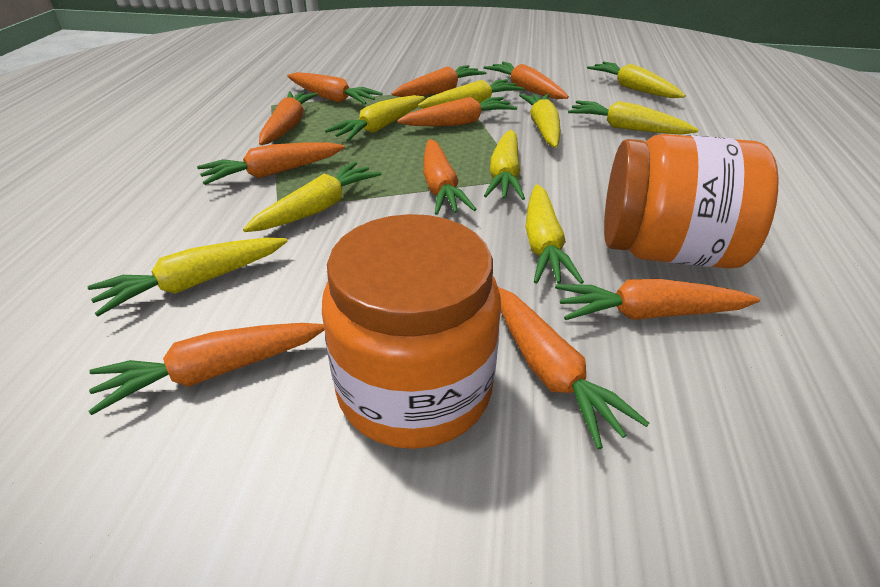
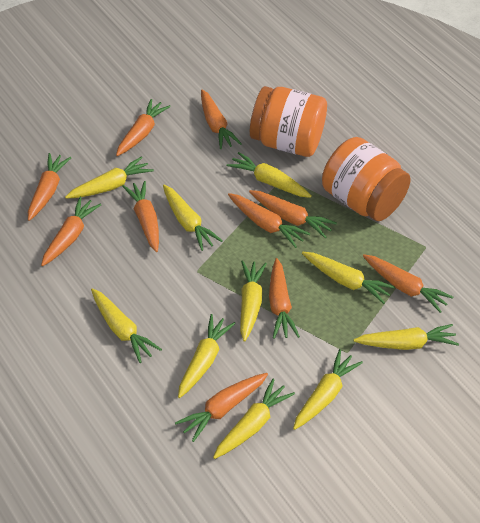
yellow carrot: [88,238,288,317] [243,161,382,232] [325,95,425,141] [418,79,524,108] [484,130,525,200] [519,94,561,148] [525,184,584,284] [568,100,699,135] [587,62,686,98] = 9 -> [65,156,154,199] [91,288,162,363] [163,185,223,251] [178,314,235,398] [213,379,295,459] [227,152,312,198] [240,260,267,342] [293,349,363,430] [302,252,395,304] [354,324,459,350] = 10

